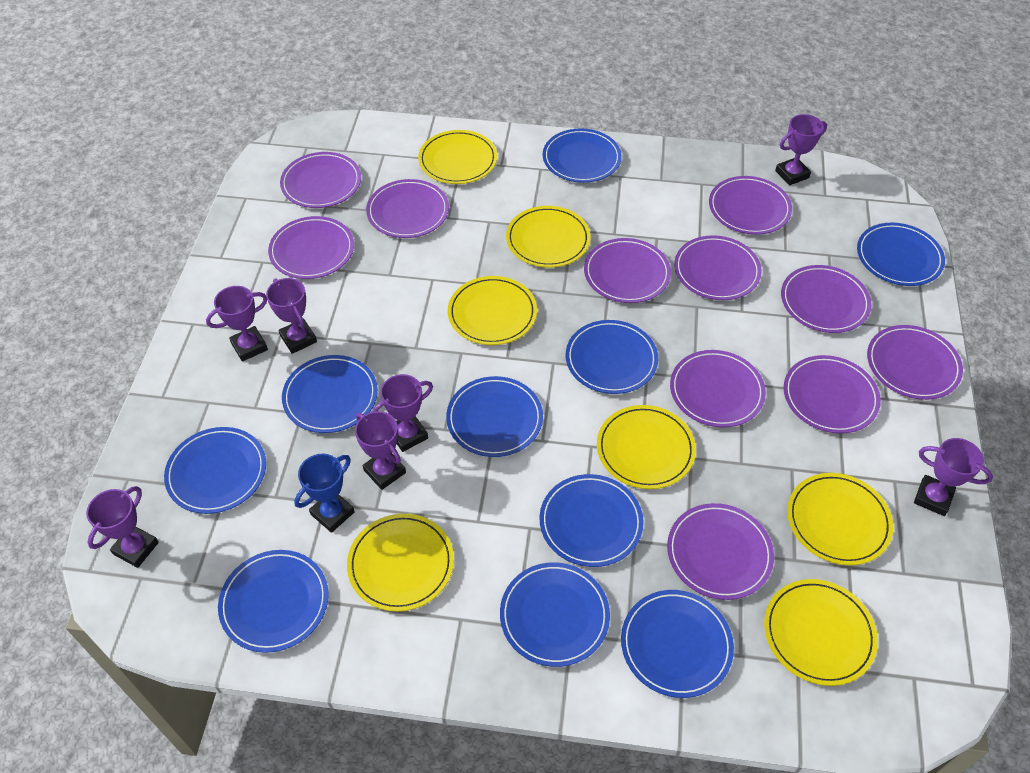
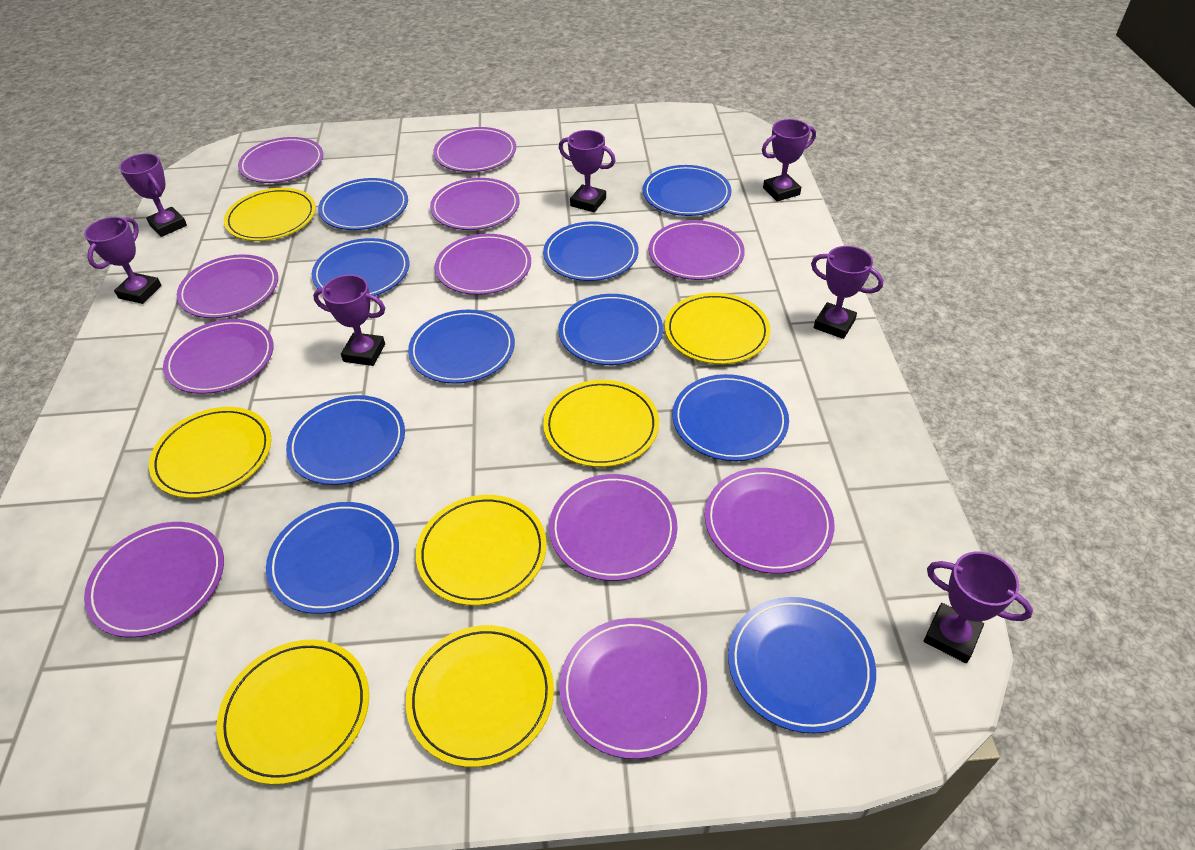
blue trophy: [294,454,355,533] = 1 -> none = 0

